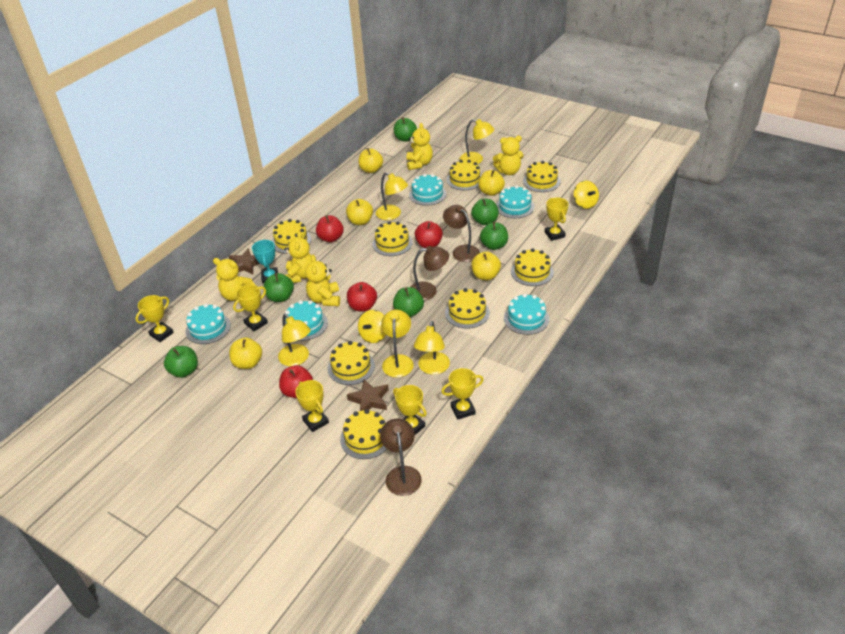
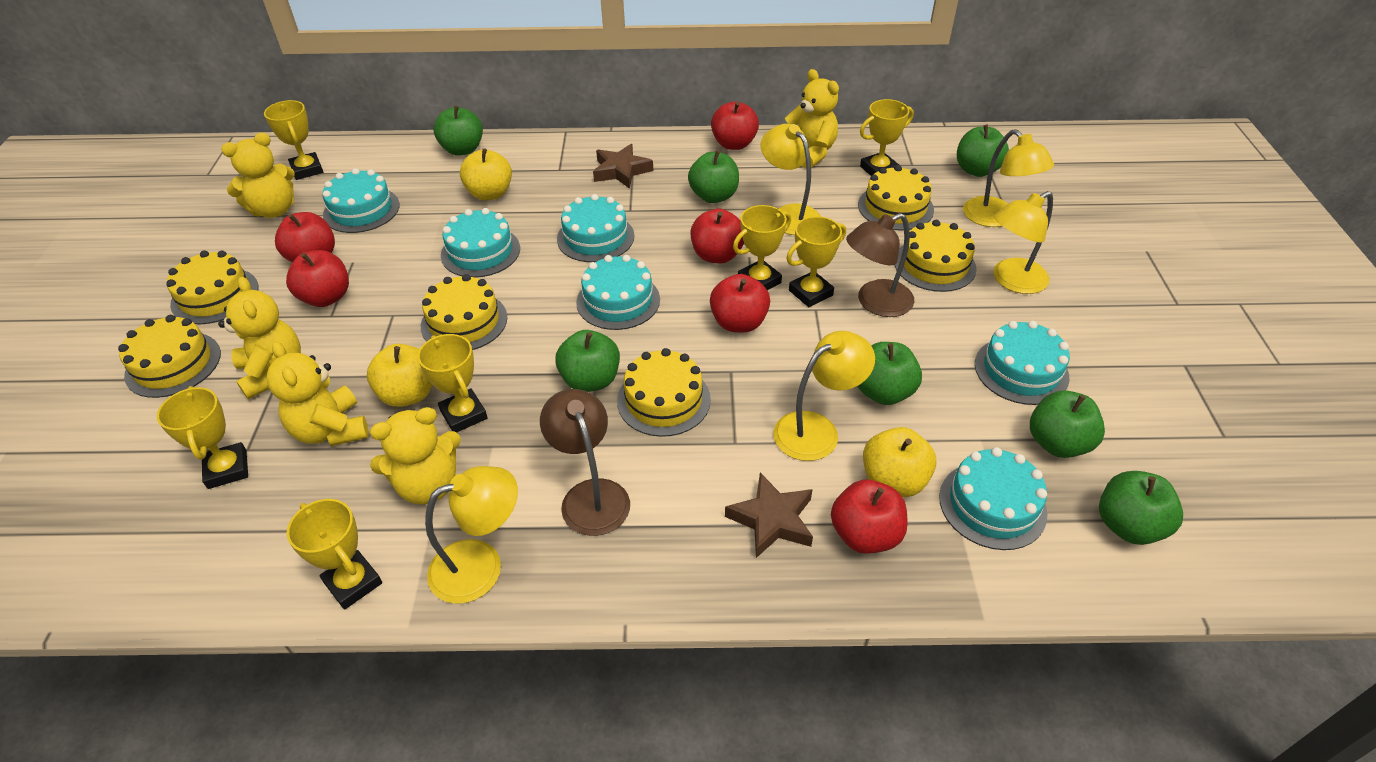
brown lamp: [380,418,422,496] [410,246,449,301] [443,205,480,262] = 3 -> [540,389,630,536] [846,213,914,317] = 2
green apple: [164,346,198,378] [264,273,294,302] [393,287,424,317] [394,117,417,142] [471,199,499,225] [480,222,508,250] = 6 -> [434,105,483,156] [555,330,620,392] [688,150,739,203] [857,342,922,405] [957,125,1009,177] [1030,390,1105,458] [1099,471,1183,545] = 7
red apple: [279,365,313,398] [316,215,344,242] [347,282,377,311] [415,221,443,248] = 4 -> [275,212,335,262] [286,250,349,307] [691,209,744,263] [710,274,770,332] [711,101,759,150] [831,480,908,554] = 6
turquoise cake: [186,304,231,344] [285,300,328,341] [409,174,446,205] [496,185,534,218] [504,294,549,335] = 5 -> [322,168,400,233] [441,208,520,278] [557,194,634,262] [576,255,660,330] [939,447,1048,550] [975,321,1070,405] = 6
turquoise trophy: [252,239,278,283] = 1 -> none = 0
yellow apple: [229,337,262,369] [346,199,373,225] [359,148,383,173] [471,252,501,280] [478,170,505,196] = 5 -> [367,344,432,407] [460,148,512,201] [863,427,936,497] = 3
yellow cake: [272,219,311,254] [328,341,375,385] [340,409,387,459] [372,221,413,256] [445,288,490,329] [447,160,481,190] [511,248,554,286] [523,161,560,192] = 8 -> [118,315,221,398] [166,251,258,324] [421,274,507,350] [617,348,711,437] [858,165,934,231] [894,220,977,292] = 6
yellow spinning top: [358,310,386,343] [573,180,599,209] = 2 -> none = 0
yellow trophy: [135,295,174,342] [233,284,268,332] [295,380,329,432] [393,385,427,435] [441,368,484,419] [545,197,568,241] = 6 -> [157,386,248,489] [264,100,323,180] [287,499,382,610] [418,334,488,433] [733,205,791,290] [786,216,846,307] [860,99,914,176] = 7

